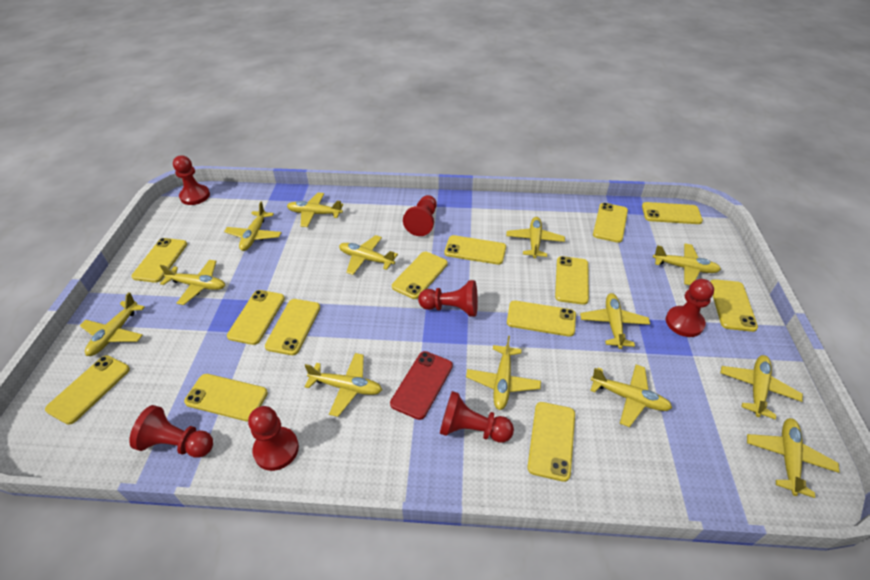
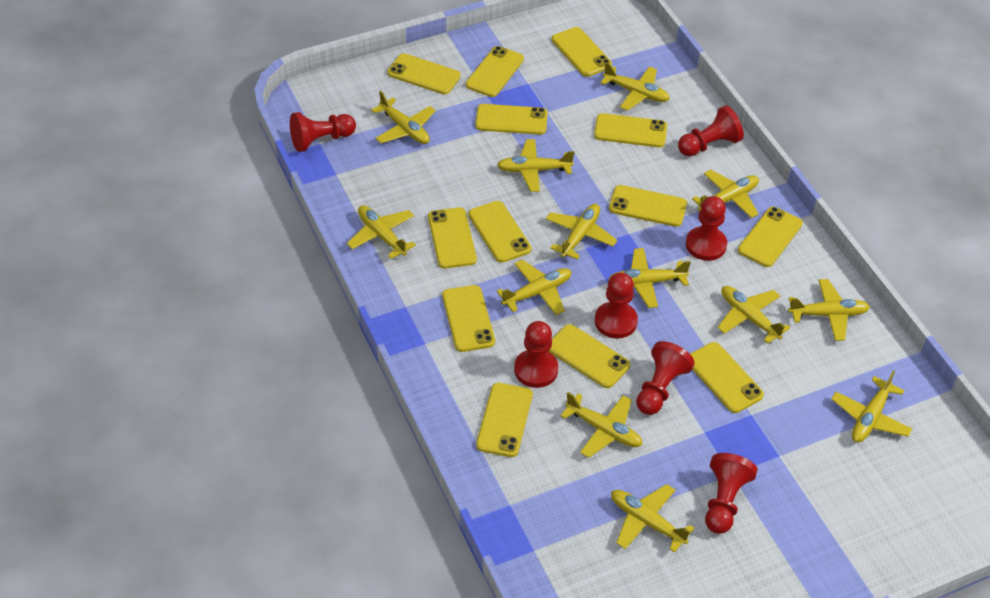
red phone: [390,351,453,420] = 1 -> none = 0

